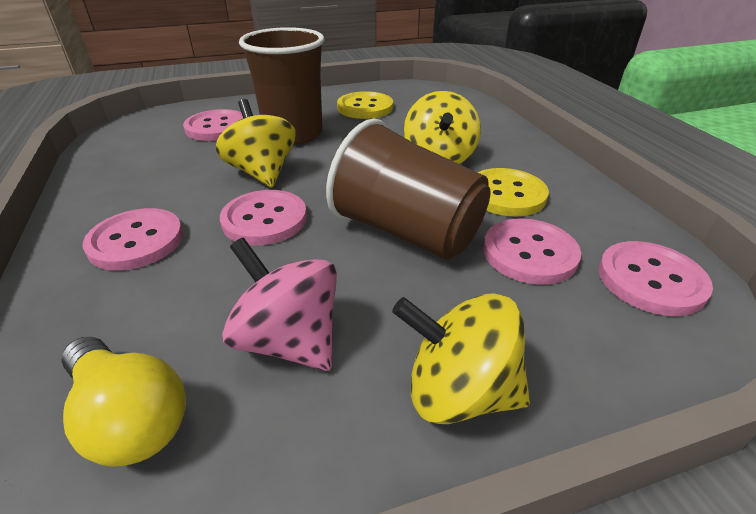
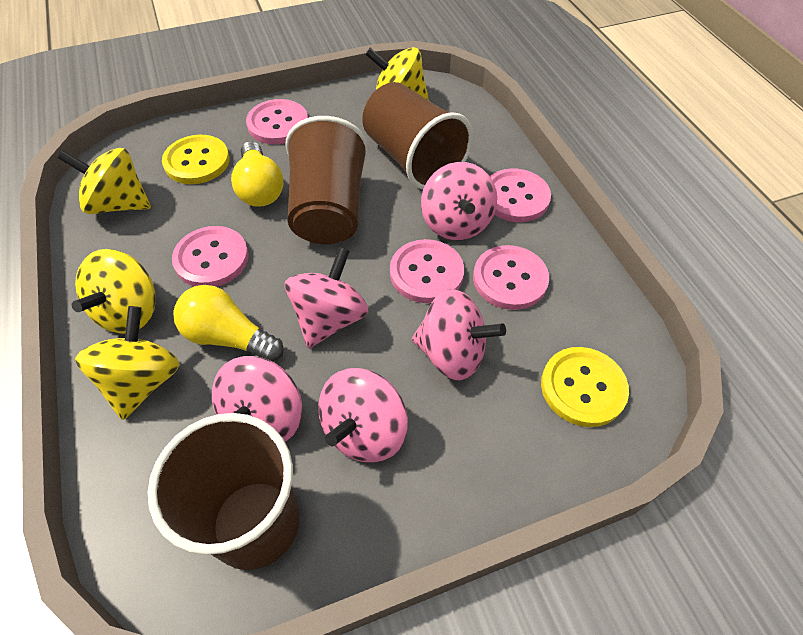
brown cup: [239,27,325,145] [326,119,491,260] = 2 -> [147,413,299,570] [285,116,369,244] [362,82,473,189] = 3
pink spinning top: [222,238,337,371] = 1 -> [212,356,302,442] [285,247,368,348] [318,368,408,462] [412,289,506,380] [421,162,497,240] = 5
yellow light bulb: [61,337,186,467] = 1 -> [173,285,284,362] [231,141,284,207] = 2
yellow spinning top: [216,99,296,188] [392,293,530,424] [404,91,481,164] = 3 -> [58,148,151,214] [72,249,156,334] [75,306,180,420] [365,47,429,100] = 4

